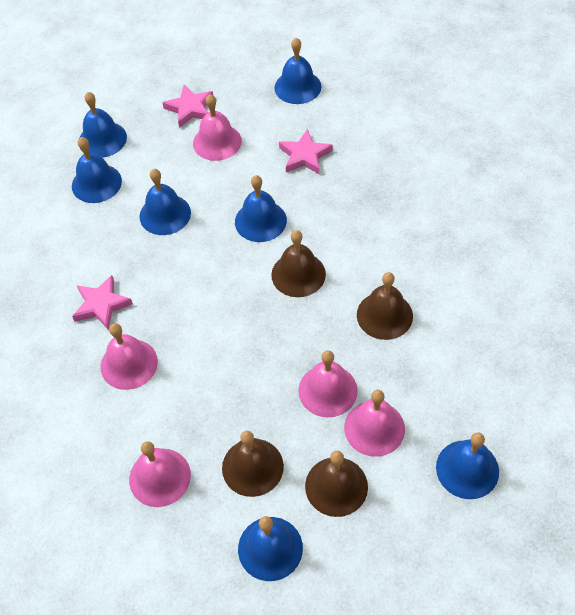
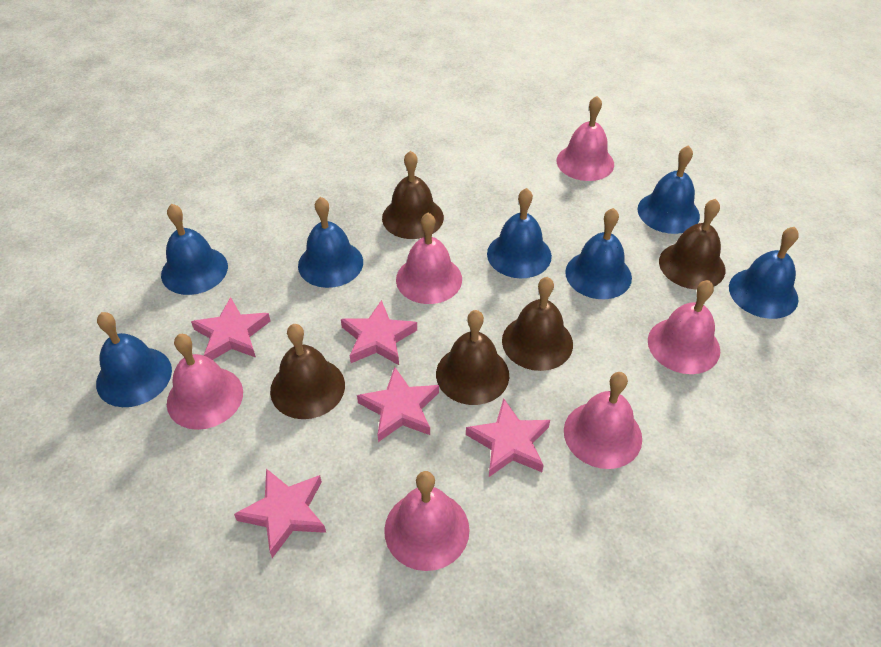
brown bell: [222,431,284,497] [271,230,326,297] [305,451,368,517] [357,272,413,340] = 4 -> [270,324,345,419] [382,151,444,239] [436,310,509,405] [502,277,573,371] [659,199,725,290] = 5
pink bell: [101,323,158,390] [129,441,191,507] [193,94,242,161] [298,350,358,417] [344,390,405,457] = 5 -> [167,334,243,430] [384,471,470,571] [396,213,462,304] [557,96,614,181] [564,372,642,469] [648,280,720,374] = 6
pink star: [72,275,133,330] [162,85,213,128] [279,129,333,174] = 3 -> [191,297,270,360] [234,468,326,558] [341,300,417,365] [357,367,439,442] [466,398,550,477] = 5

